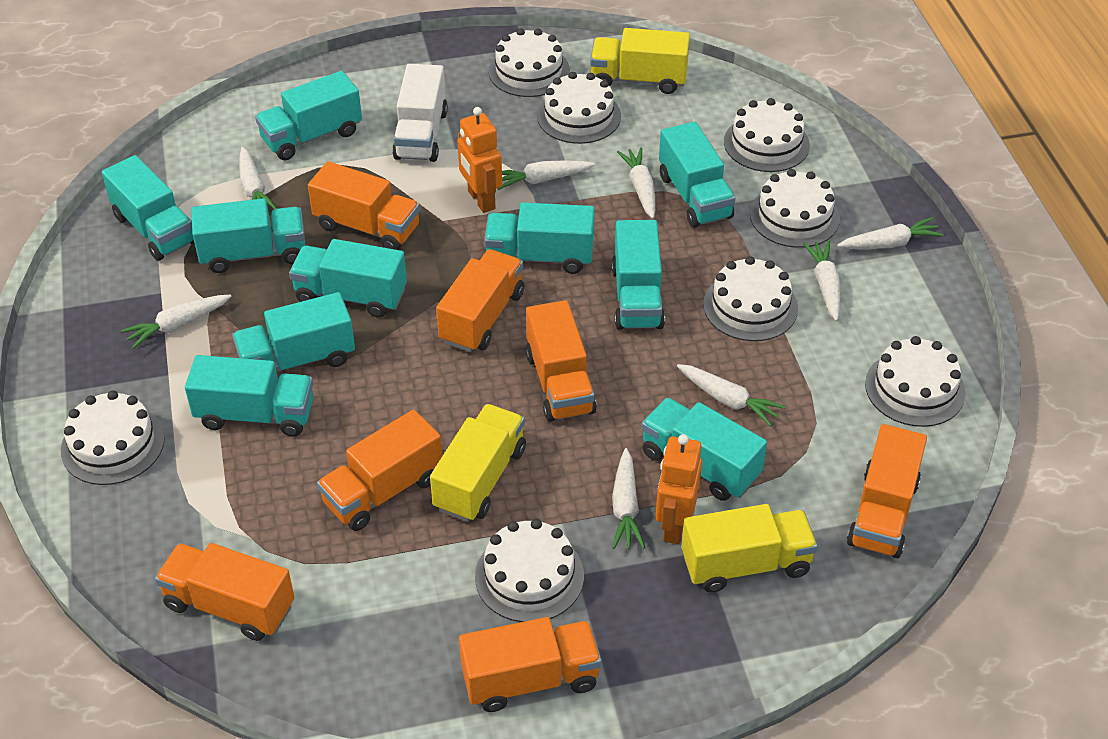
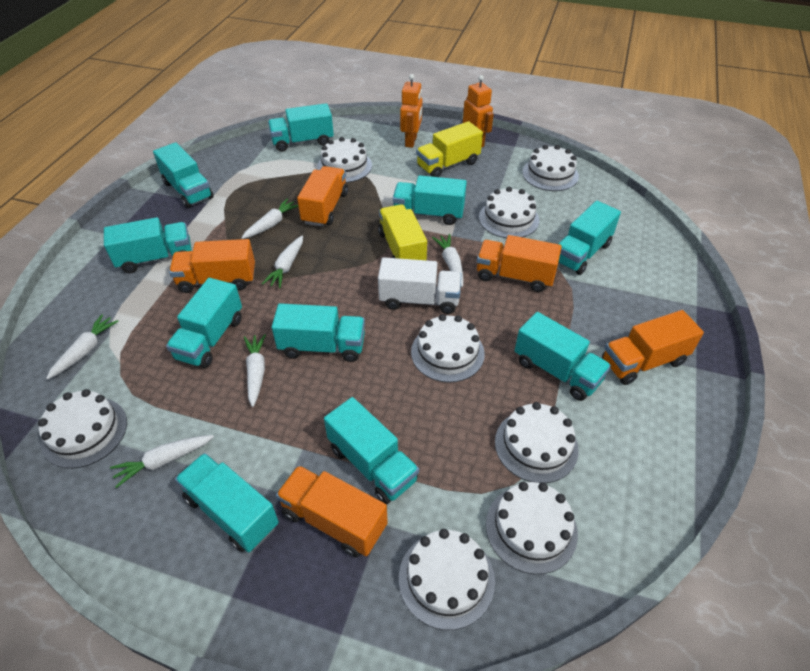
orange truck: [155,543,294,641] [308,161,420,250] [317,410,442,531] [436,249,524,352] [459,617,601,712] [525,300,597,422] [847,424,927,558] = 7 -> [169,239,255,293] [276,465,388,557] [297,166,348,227] [477,235,562,292] [602,310,704,385] = 5
white carrot: [121,294,232,349] [239,147,277,209] [497,160,595,190] [612,448,645,549] [617,147,655,219] [677,364,785,426] [803,241,841,321] [837,217,944,249] = 8 -> [46,314,119,380] [110,435,214,488] [241,198,298,239] [244,334,266,407] [262,235,303,288] [432,234,464,287] = 6
yellow truck: [430,404,526,522] [590,28,690,94] [681,504,818,593] = 3 -> [378,204,427,260] [416,121,483,177] = 2

